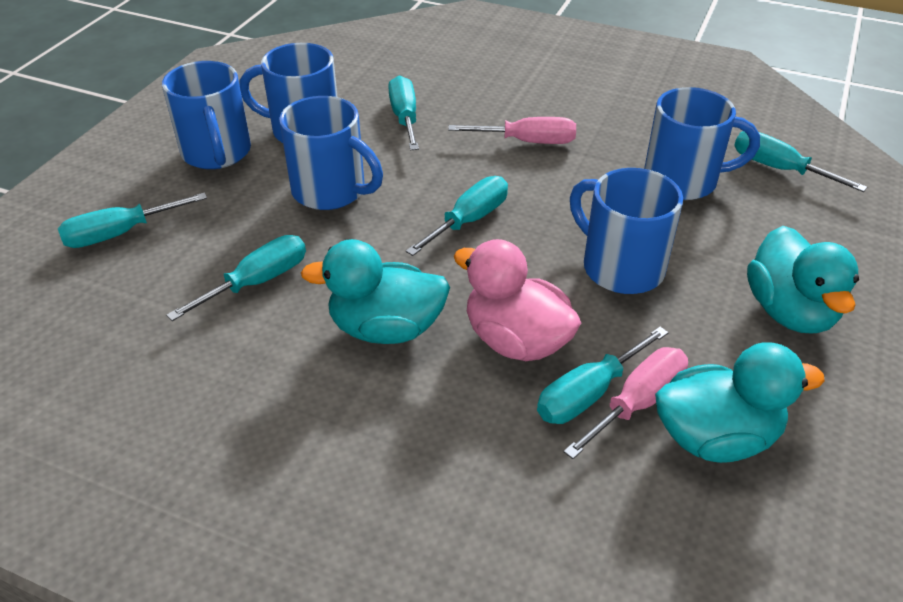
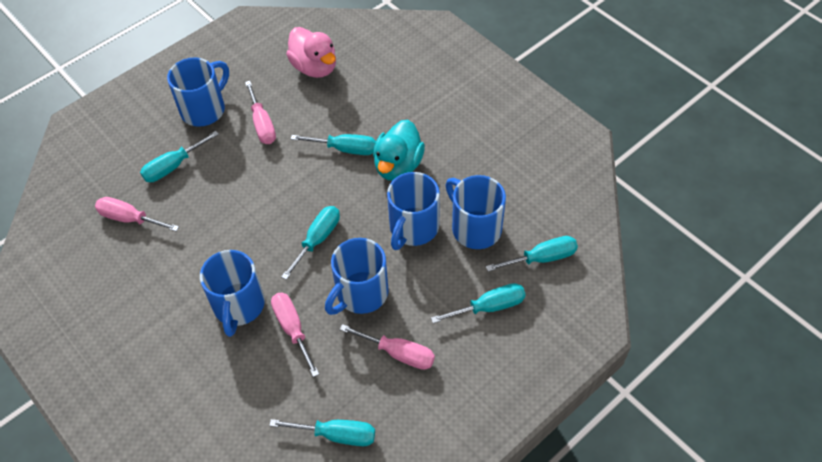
pink screwdriver: [448,117,576,144] [563,347,688,459] = 2 -> [95,197,179,231] [245,81,276,144] [271,293,319,377] [339,324,435,370] = 4
turquoise duck: [301,239,450,344] [655,342,825,463] [747,226,859,334] = 3 -> [373,120,425,181] = 1

